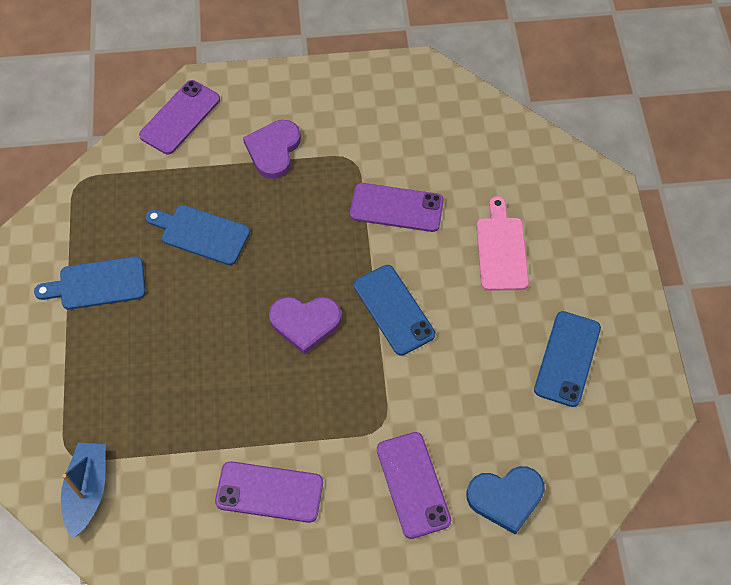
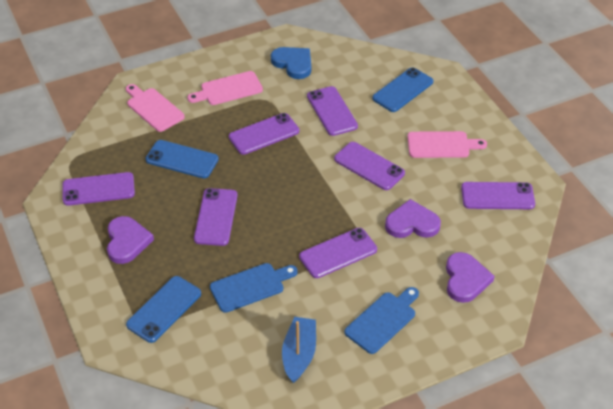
blue phone: [354,265,435,356] [534,311,601,407] = 2 -> [126,276,201,343] [145,140,219,178] [372,67,433,112] = 3
pink cutting board: [476,196,529,291] = 1 -> [126,84,185,132] [187,71,263,105] [407,131,487,158] = 3
purple heart: [243,120,301,179] [269,297,342,355] = 2 -> [107,216,154,264] [385,199,441,238] [446,252,495,303] = 3
purple phone: [139,80,220,154] [215,461,323,523] [350,183,444,232] [377,432,451,539] = 4 -> [62,172,135,206] [194,188,237,246] [229,113,299,155] [299,228,377,278] [307,86,358,136] [334,142,405,190] [461,182,535,209] = 7

